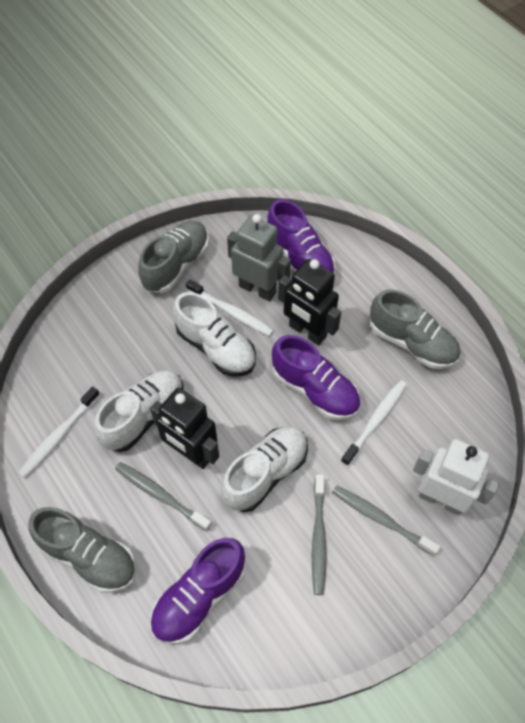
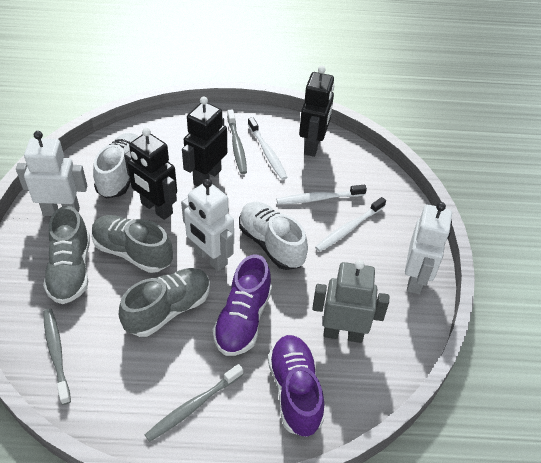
black robot: [150,388,219,469] [278,259,341,346] = 2 -> [124,128,177,220] [182,96,227,186] [299,66,334,157] = 3
purple shoe: [150,538,245,644] [267,199,335,274] [272,335,360,420] = 3 -> [213,254,272,356] [268,335,324,437] = 2
white robot: [413,439,499,515] = 1 -> [16,131,87,216] [181,179,234,271] [405,202,452,294] = 3
white shoe: [94,370,183,452] [173,292,256,376] [221,426,308,512] = 3 -> [93,133,138,198] [239,202,308,270] = 2

